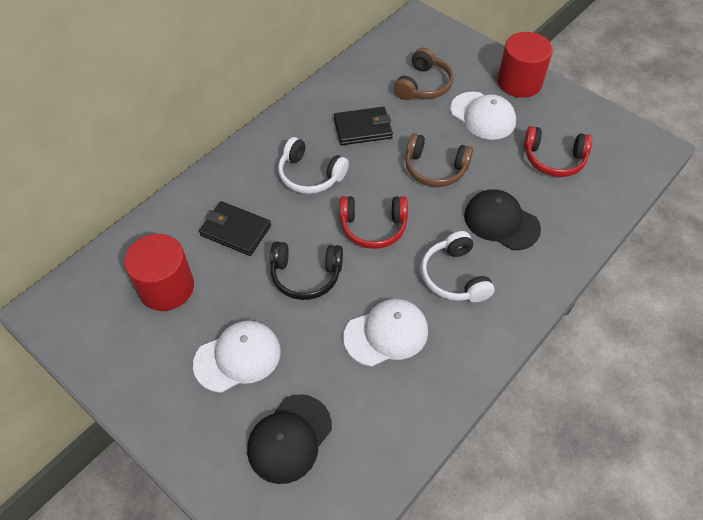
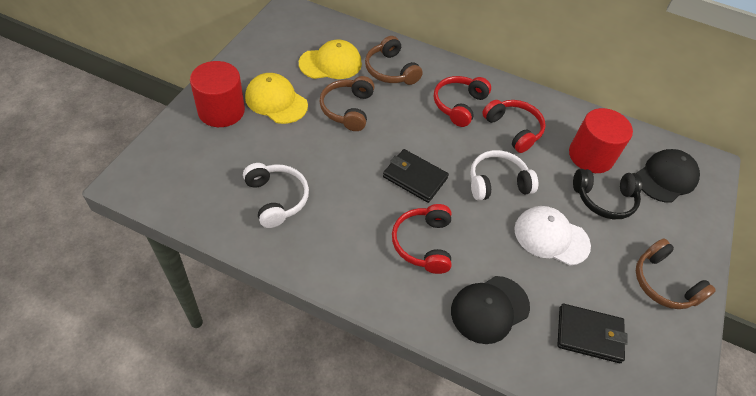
brown headphones: [394,48,454,100] [405,133,473,187] = 2 -> [320,76,374,131] [365,36,423,85] [636,238,716,309] = 3
red headphones: [340,196,408,249] [524,126,592,177] = 2 -> [392,204,452,274] [434,76,491,127] [482,100,546,153] = 3
white cap: [193,321,281,393] [343,299,428,366] [450,92,516,140] = 3 -> [514,206,591,265] = 1
yellow cap: none = 0 -> [245,73,308,124] [299,40,362,79] = 2

